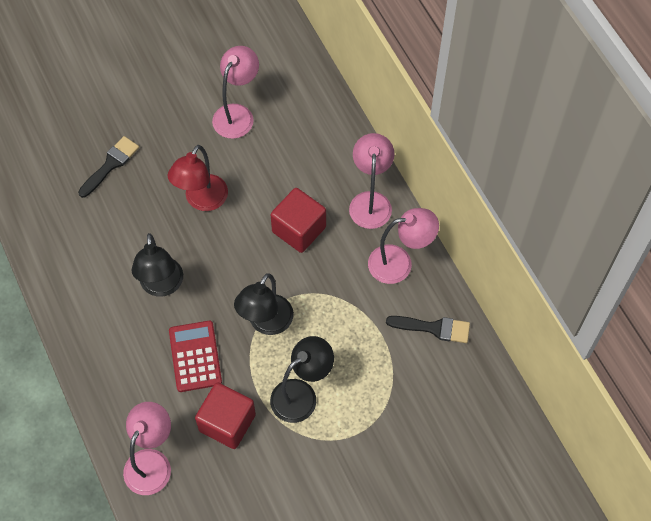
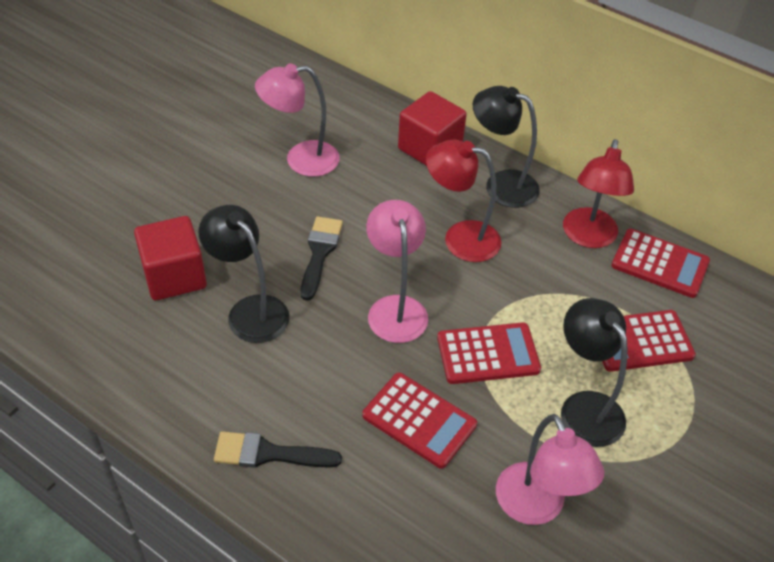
pink lamp: [123,402,171,495] [212,46,259,139] [349,133,395,229] [368,208,439,284] = 4 -> [255,63,339,177] [366,200,428,343] [496,414,604,525] = 3
red calculator: [169,321,222,392] = 1 -> [362,373,477,469] [437,322,541,384] [602,310,696,372] [611,229,710,298] = 4
red lamp: [168,145,228,211] = 1 -> [426,139,501,262] [563,139,634,248] = 2

